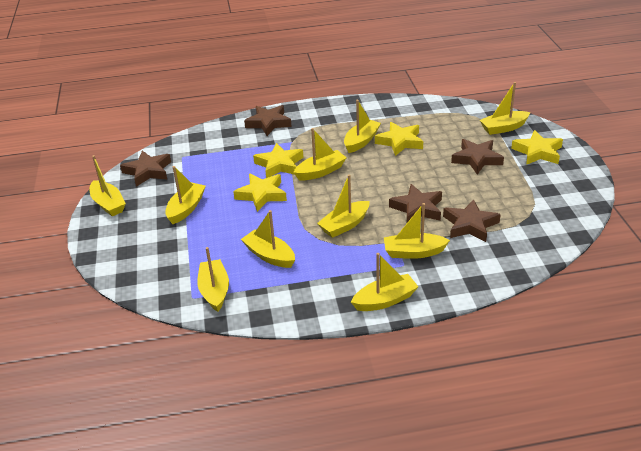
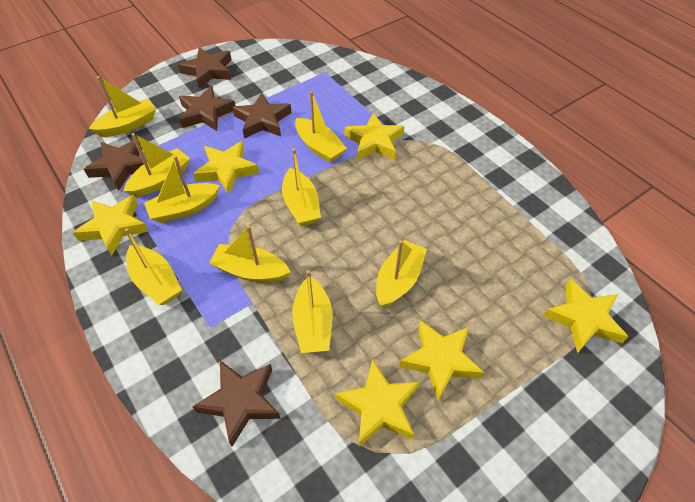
yellow boat: [90,155,126,216] [165,166,206,224] [197,247,229,312] [241,210,295,268] [293,128,346,180] [317,174,369,238] [344,100,381,153] [351,253,418,311] [384,203,450,259] [480,82,531,135] = 10 -> [89,76,156,137] [123,133,190,197] [125,228,182,305] [144,155,220,223] [209,225,290,283] [282,148,321,226] [292,270,333,353] [295,91,347,163] [376,240,427,308] = 9
yellow star: [233,174,287,212] [253,143,304,178] [375,122,423,156] [511,130,563,165] = 4 -> [73,195,149,256] [193,141,259,194] [335,359,419,447] [345,112,405,160] [399,320,484,401] [543,279,628,354] = 6

